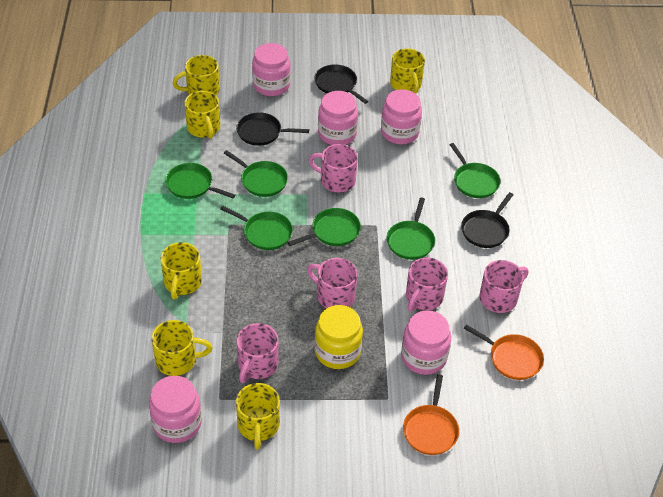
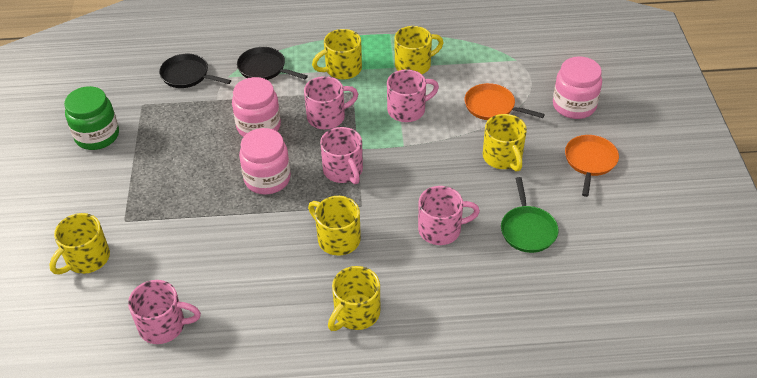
black pan: [236,112,309,146] [314,65,368,104] [461,192,513,248] = 3 -> [159,54,231,88] [237,47,308,80] = 2
green jar: none = 0 -> [64,86,119,150] = 1
green pan: [165,163,236,199] [220,206,293,250] [224,150,288,197] [287,208,361,246] [387,197,435,260] [450,143,501,198] = 6 -> [501,177,559,253] = 1
pink jar: [149,376,202,443] [252,43,291,96] [318,91,358,145] [381,89,422,144] [401,310,451,375] = 5 -> [232,77,281,137] [239,128,291,195] [553,56,602,119] = 3
yellow jar: [314,305,363,369] = 1 -> none = 0

